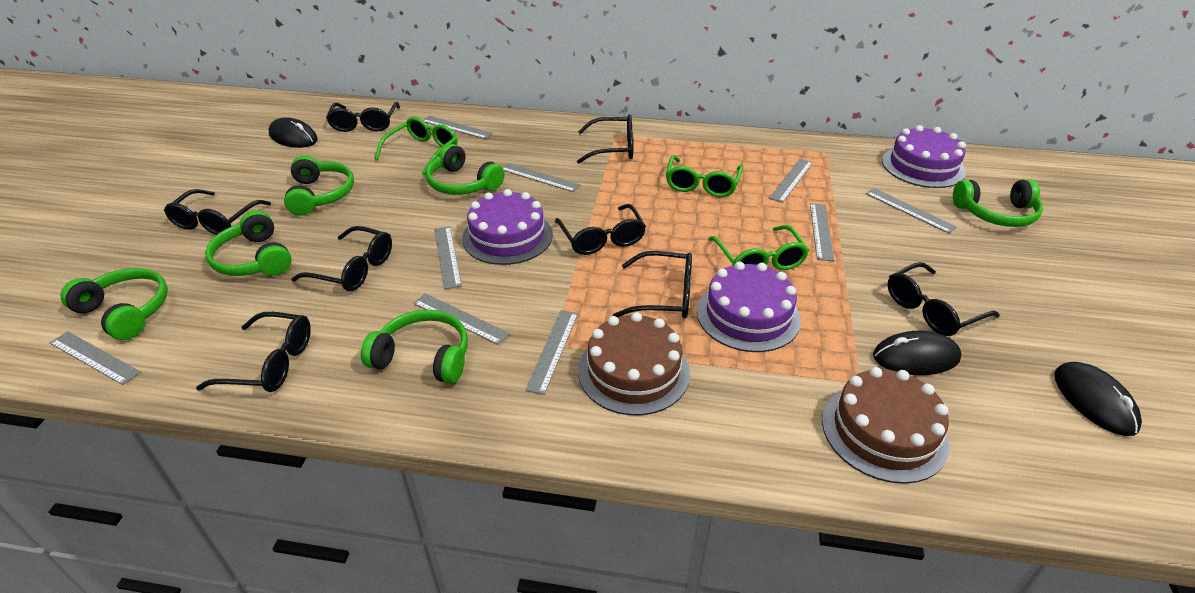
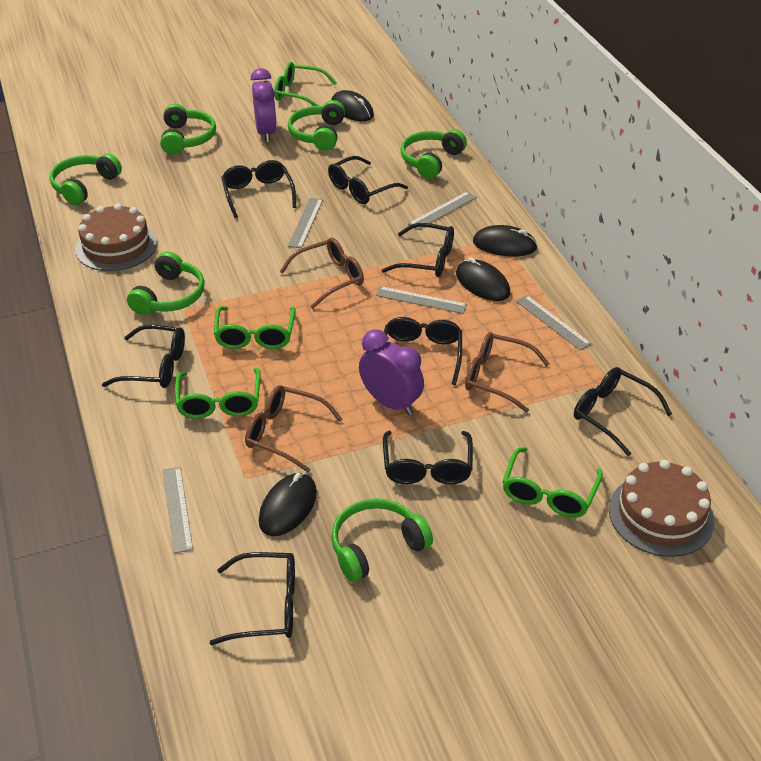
black mouse: [269,117,317,148] [873,331,962,375] [1054,362,1142,436] = 3 -> [259,473,317,536] [331,90,374,121] [456,257,511,301] [473,225,538,256] = 4
brown glasses: none = 0 -> [245,385,342,472] [279,238,364,309] [465,332,550,412] = 3
green glasses: [375,117,458,176] [666,155,743,197] [708,225,809,270] = 3 -> [175,368,261,419] [214,306,295,349] [274,62,337,106] [503,447,603,518] = 4
grey ruler: [50,331,141,385] [413,293,510,345] [423,116,493,139] [434,226,462,289] [502,163,581,192] [525,310,578,395] [769,159,813,203] [810,203,834,261] [865,188,957,234] = 9 -> [163,467,193,554] [288,198,323,248] [375,286,467,314] [408,191,477,230] [516,295,592,350] = 5
purple cake: [462,189,552,265] [697,261,801,352] [882,125,966,188] = 3 -> none = 0
purple clock: none = 0 -> [251,68,277,142] [359,329,424,415] = 2

